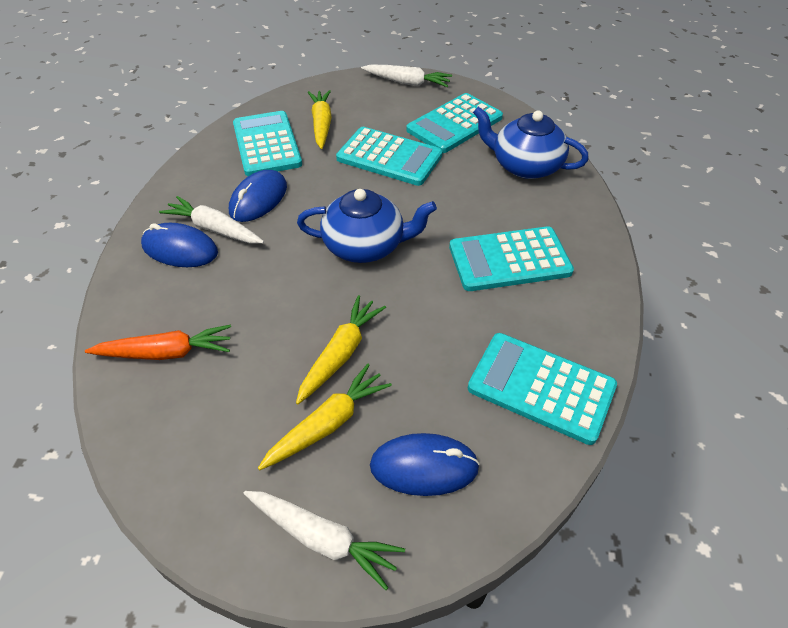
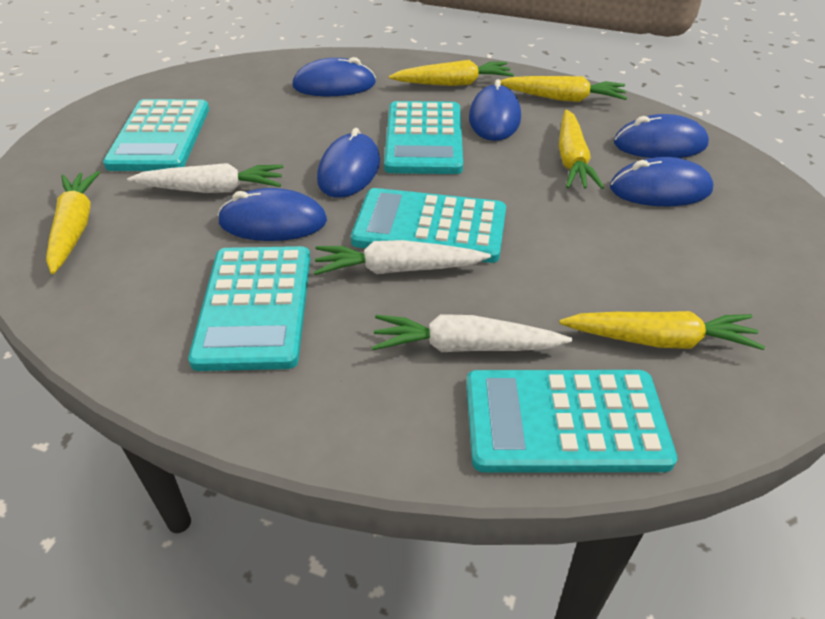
blue mouse: [141,223,218,267] [229,170,287,222] [370,433,480,496] = 3 -> [218,188,327,241] [292,57,376,96] [317,128,380,198] [469,79,521,141] [610,157,713,206] [614,114,709,158] = 6
blue teapot: [297,189,437,263] [473,107,589,179] = 2 -> none = 0
orange carrot: [85,325,231,360] = 1 -> none = 0
yellow carrot: [258,364,392,470] [296,295,386,404] [308,90,332,149] = 3 -> [46,171,100,274] [389,60,514,86] [500,76,627,102] [559,109,604,189] [559,311,765,350] = 5

